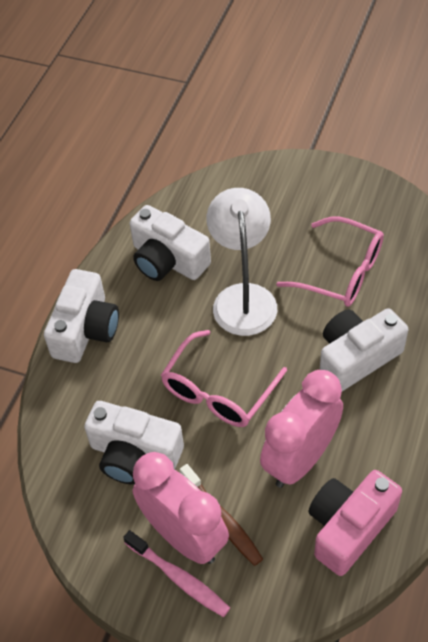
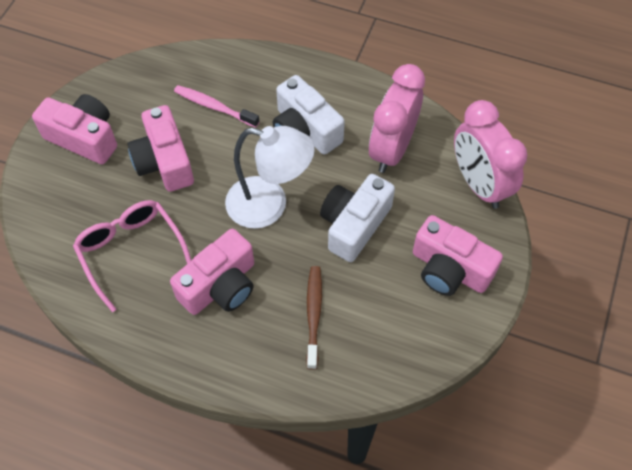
pink camera: [309,470,402,576] = 1 -> [32,94,117,164] [128,105,194,192] [170,229,254,315] [413,215,503,296] = 4
pink glasses: [161,330,287,427] [276,216,384,307] = 2 -> [73,200,192,312] = 1
white camera: [44,269,119,363] [84,401,184,484] [130,205,211,281] [320,308,408,391] = 4 -> [273,75,345,155] [320,174,395,262] = 2

